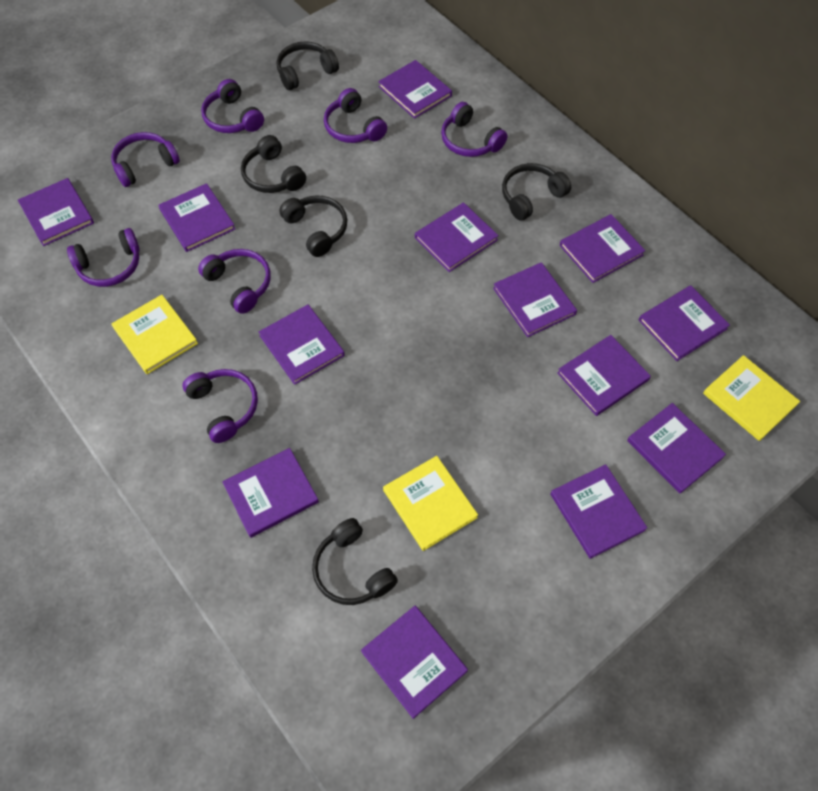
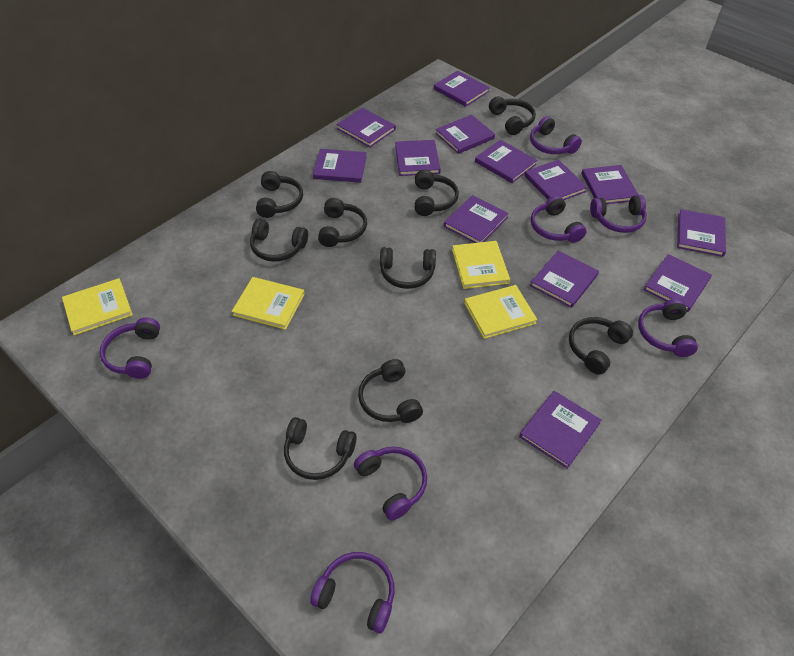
black headphones: [241,135,306,193] [277,41,339,90] [279,196,348,257] [312,518,398,605] [502,163,571,221] = 5 -> [250,219,308,262] [256,171,303,218] [284,417,357,480] [318,198,367,247] [358,359,423,423] [380,247,436,289] [415,169,459,216] [489,96,536,135] [569,317,633,375] = 9
yellow book: [112,295,198,374] [383,456,478,551] [703,355,800,441] = 3 -> [62,278,133,335] [232,277,305,330] [452,241,510,289] [464,285,537,339] = 4

